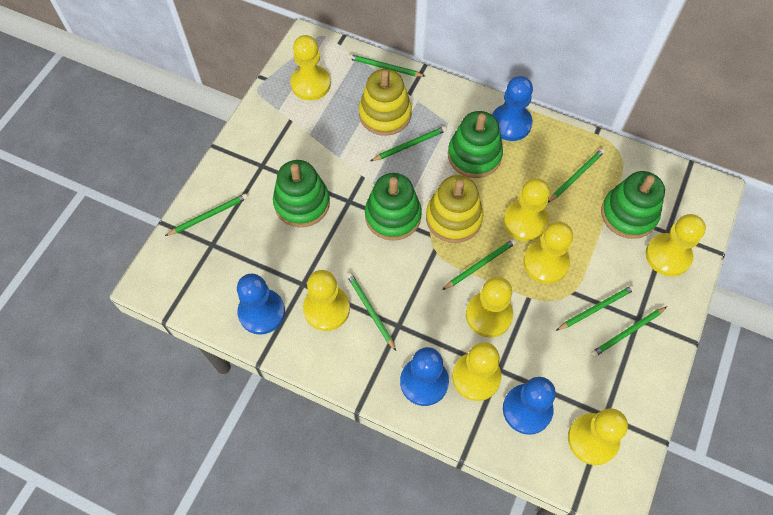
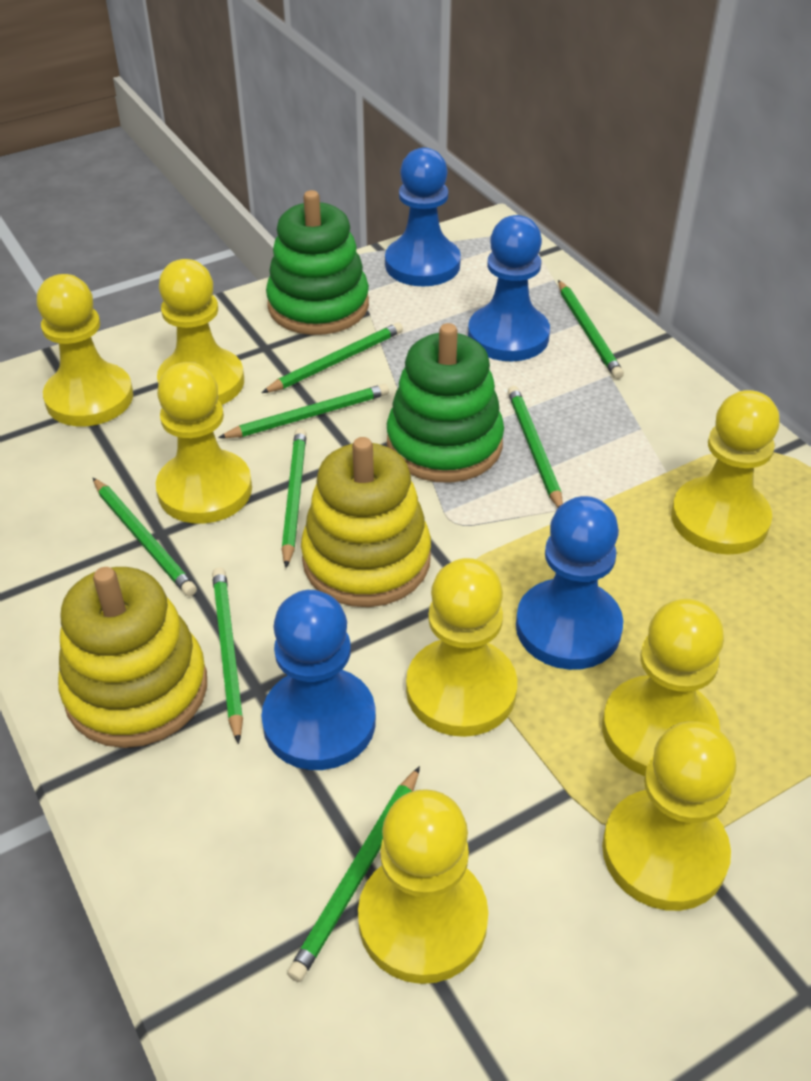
green stacking toy: [273,160,330,227] [365,173,422,241] [448,111,503,178] [601,171,665,239] = 4 -> [266,190,369,335] [387,323,504,483] = 2

